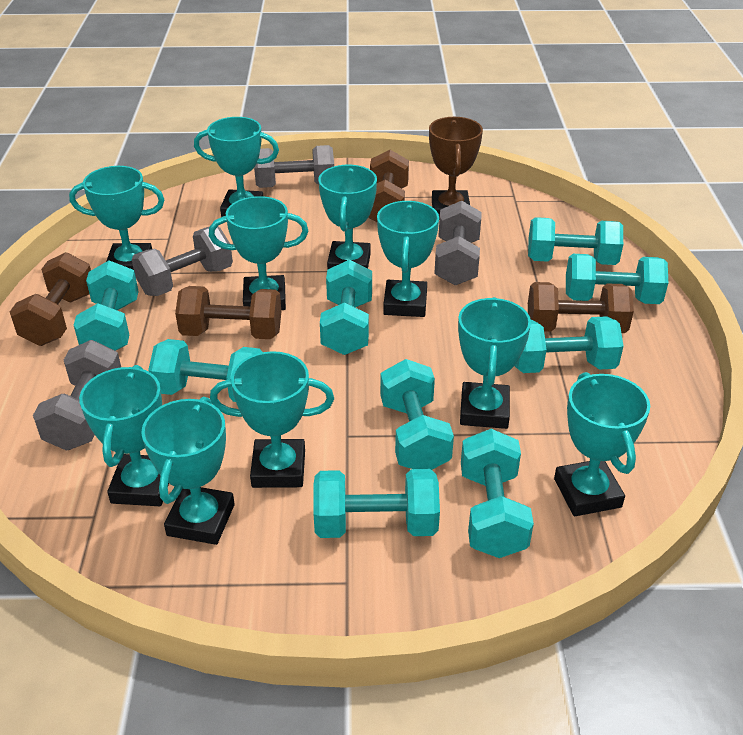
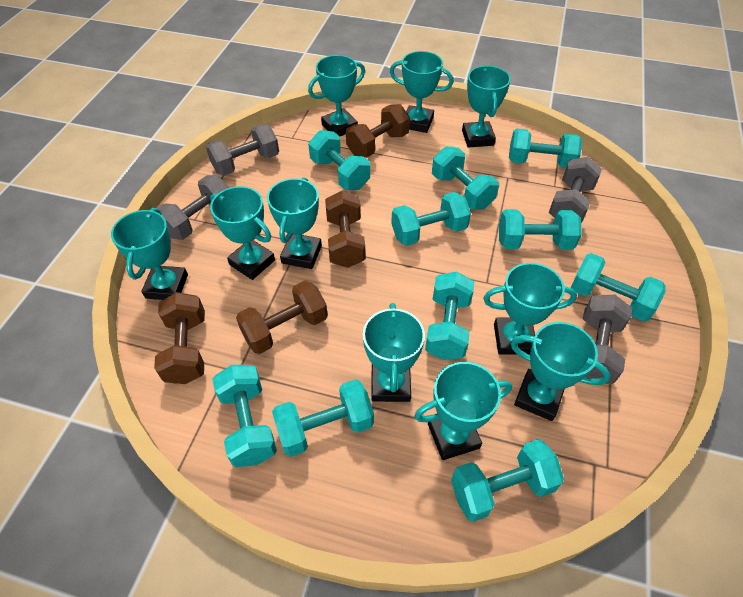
brown trophy: [429,117,483,218] = 1 -> none = 0
turquoise dumbbell: [74,260,139,351] [148,339,262,402] [313,469,440,538] [320,260,372,355] [380,359,454,470] [461,429,534,558] [515,316,624,373] [528,217,623,265] [566,254,668,304] = 9 -> [213,365,277,467] [272,379,374,457] [308,130,370,190] [391,192,471,246] [425,271,474,360] [432,146,499,209] [451,439,564,522] [499,209,582,250] [509,129,582,168] [571,253,666,322] = 10

